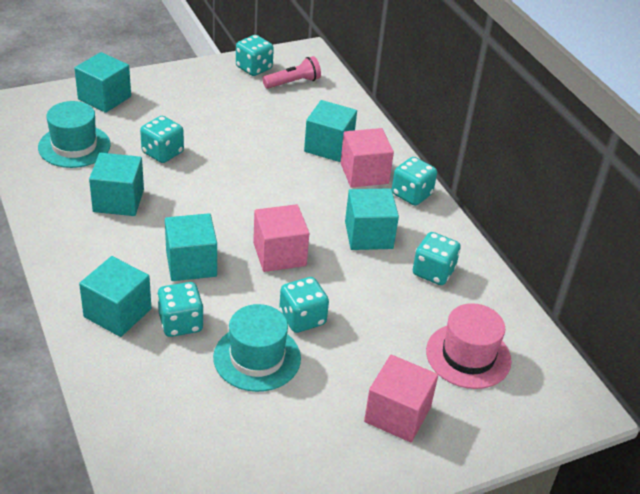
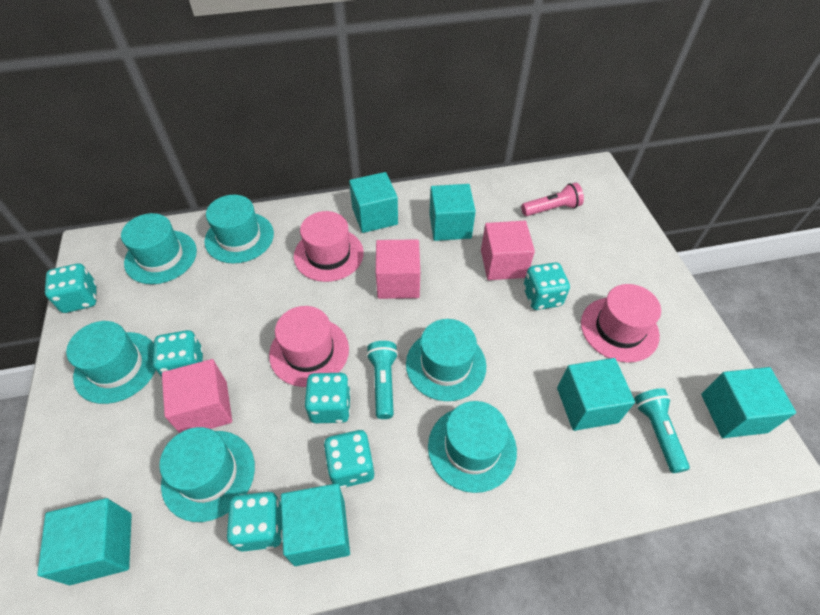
pink hat: [426,303,512,389] = 1 -> [269,306,349,387] [294,211,364,282] [581,284,661,363] = 3
turquoise flashlight: none = 0 -> [366,341,398,419] [634,388,690,473] = 2
turquoise hat: [38,101,111,168] [213,304,301,392] = 2 -> [66,321,156,404] [121,213,197,284] [159,427,255,522] [205,195,274,264] [406,319,486,401] [428,401,517,493] = 6

